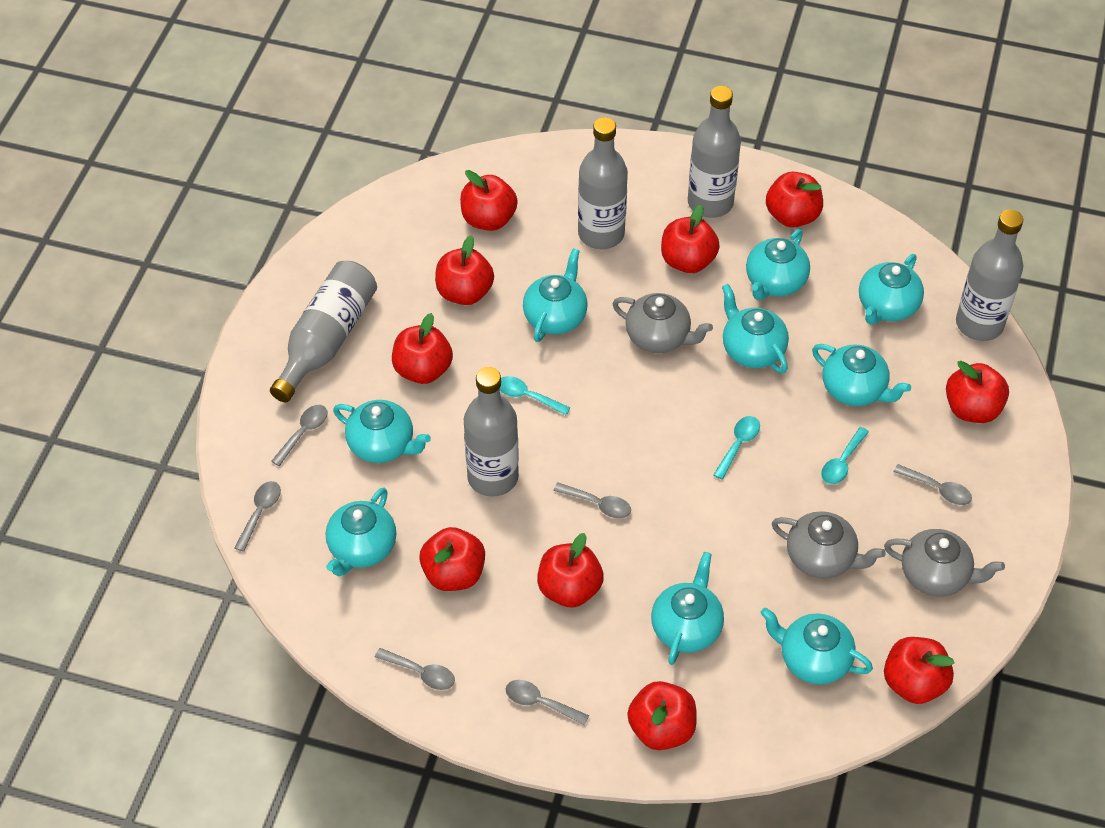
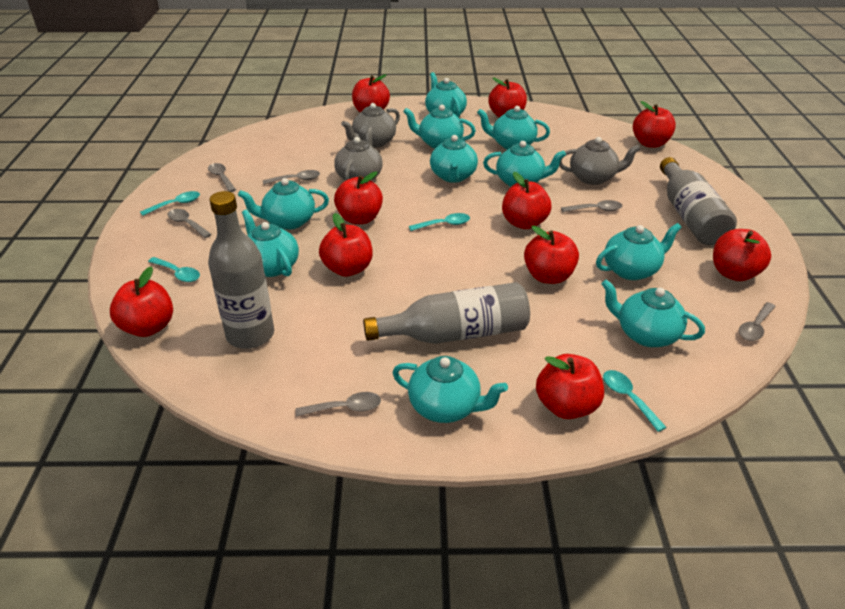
grey bottle: [270,261,377,402] [464,367,519,497] [578,117,628,249] [688,86,741,218] [956,209,1023,341] = 5 -> [208,191,274,349] [363,282,530,344] [660,157,737,245] = 3
turquoise spoon: [500,376,570,415] [713,416,760,480] [821,427,869,484] = 3 -> [140,191,200,216] [148,257,200,282] [409,213,470,231] [603,370,667,432] = 4
turquoise teapot: [326,487,397,576] [333,400,431,463] [523,248,588,342] [651,552,724,665] [722,284,789,373] [746,229,810,300] [760,608,873,685] [812,344,911,406] [859,254,924,325] = 9 -> [238,178,329,230] [242,210,299,277] [392,356,508,423] [403,105,476,149] [425,72,467,117] [430,135,478,183] [477,106,550,150] [483,141,566,187] [596,223,682,280] [601,279,705,347] = 10

